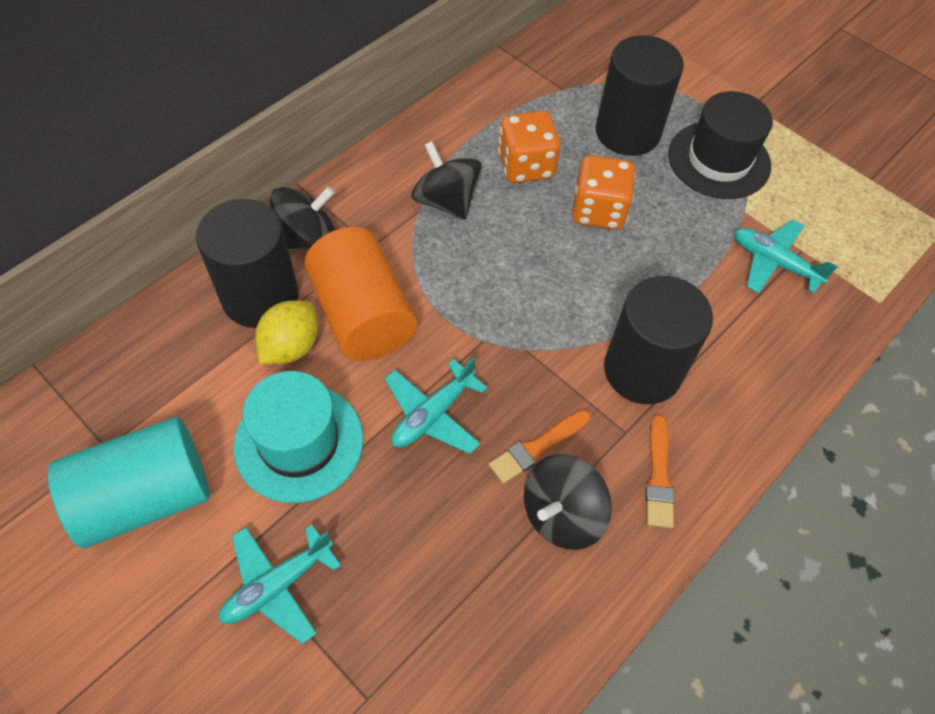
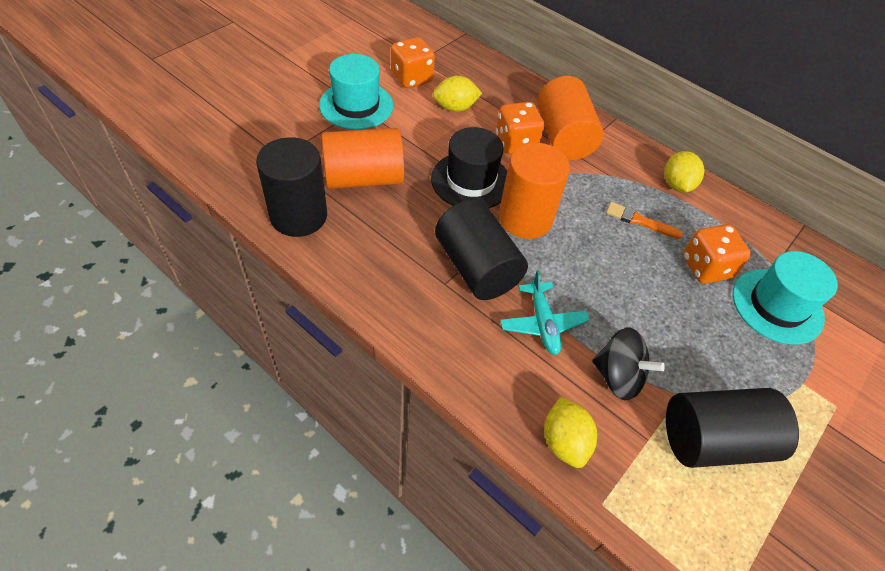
black spinning top: [270,187,335,250] [411,141,482,220] [524,454,612,550] = 3 -> [592,327,665,400] = 1
orange brush: [489,410,591,484] [646,415,675,528] = 2 -> [606,202,683,239] = 1
orange cylinder: [304,227,417,361] = 1 -> [321,128,404,189] [499,143,570,239] [538,76,604,160] = 3
orange dice: [498,111,561,183] [572,155,636,230] = 2 -> [391,37,435,88] [496,102,544,154] [683,224,751,284] = 3
turquoise cylinder: [48,417,210,548] = 1 -> none = 0
turquoise hat: [233,371,363,503] = 1 -> [319,54,394,130] [733,251,838,345] = 2
turquoise plane: [219,525,341,644] [385,357,488,454] [735,219,838,293] = 3 -> [500,270,590,355] = 1
yellow lemon: [255,300,318,364] = 1 -> [433,76,482,112] [544,397,597,468] [664,151,705,192] = 3

